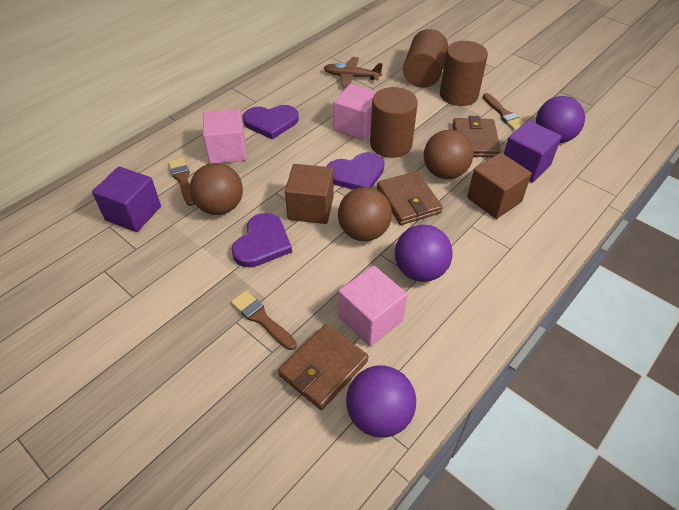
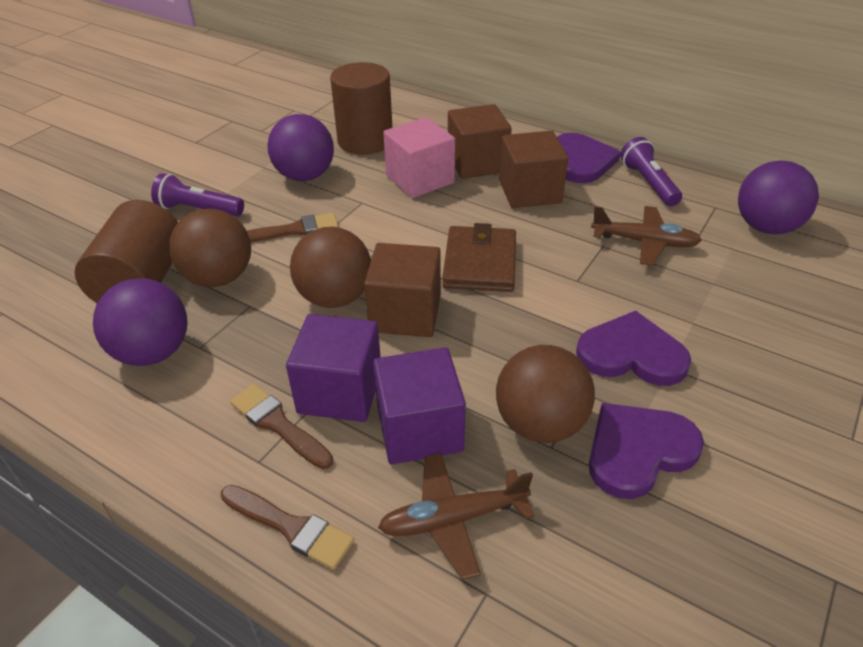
brown cube: [285,164,334,224] [467,153,532,219] = 2 -> [364,243,441,337] [448,104,512,179] [499,131,568,208] = 3
brown cylinder: [370,87,418,158] [403,29,448,88] [440,41,488,106] = 3 -> [75,200,178,303] [330,62,392,155] = 2
brown plane: [324,57,383,88] = 1 -> [378,453,534,580] [591,206,702,266] = 2
brown wallet: [278,324,368,410] [377,171,443,225] [452,116,501,157] = 3 -> [442,223,516,292] = 1
pink cube: [203,109,247,164] [334,84,376,141] [339,266,407,347] = 3 -> [384,117,455,198] = 1
purple flashlight: none = 0 -> [151,173,244,216] [620,137,682,206] = 2

